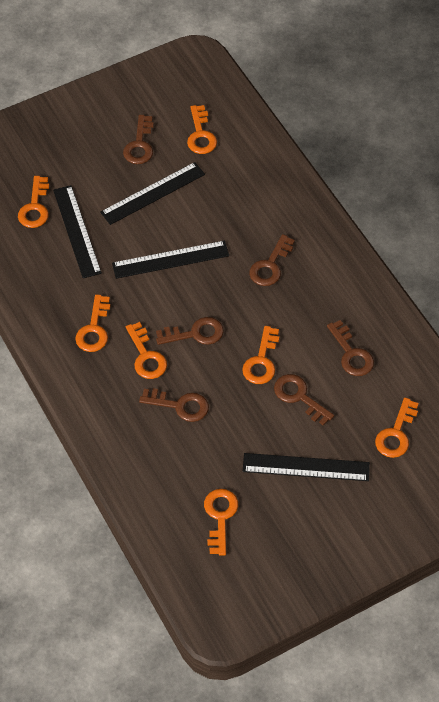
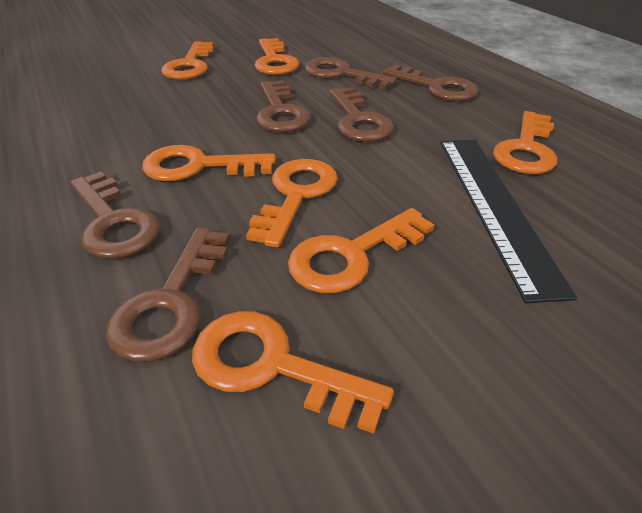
black ruler: [53,185,102,278] [100,162,205,225] [112,241,229,279] [243,453,370,481] = 4 -> [440,140,577,303] = 1

